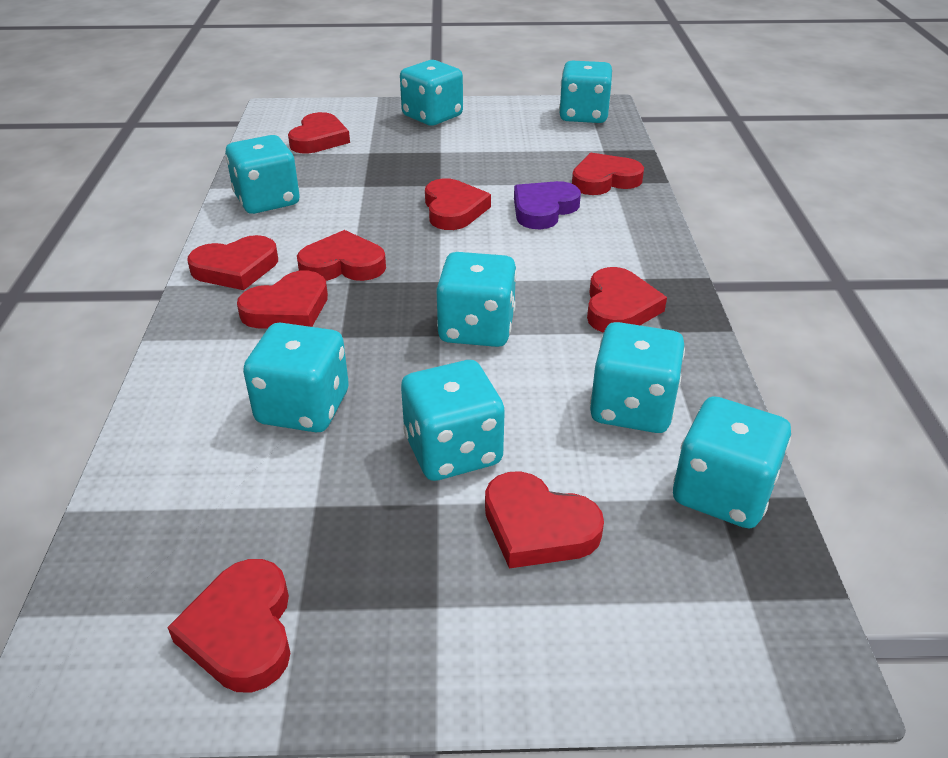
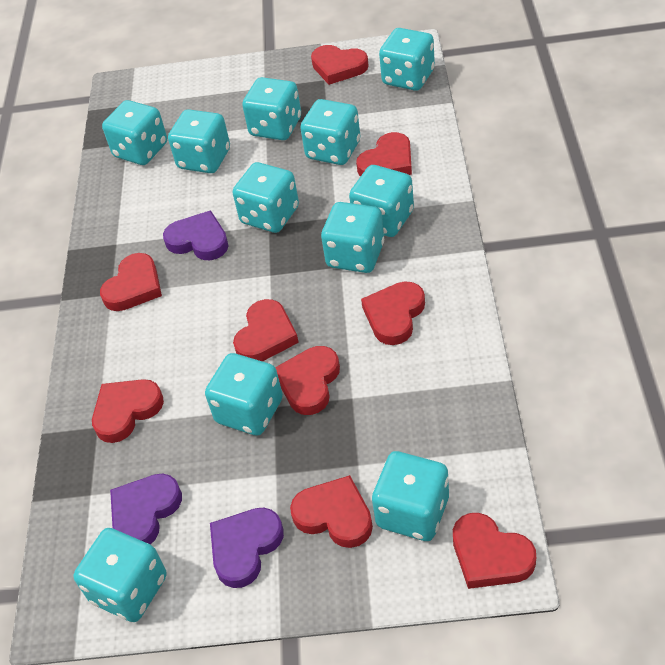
purple heart: [514,181,581,229] = 1 -> [110,474,182,545] [163,210,228,260] [210,508,284,588] = 3
turquoise dice: [226,135,300,214] [243,323,349,432] [400,60,463,126] [401,360,505,481] [436,252,517,347] [559,61,612,123] [590,322,685,433] [673,396,791,528] = 8 -> [73,528,167,622] [102,100,167,165] [168,109,230,173] [205,353,283,435] [233,162,299,233] [242,77,301,140] [300,99,360,165] [321,202,384,273] [349,165,414,237] [372,451,449,541] [379,28,435,91] = 11

